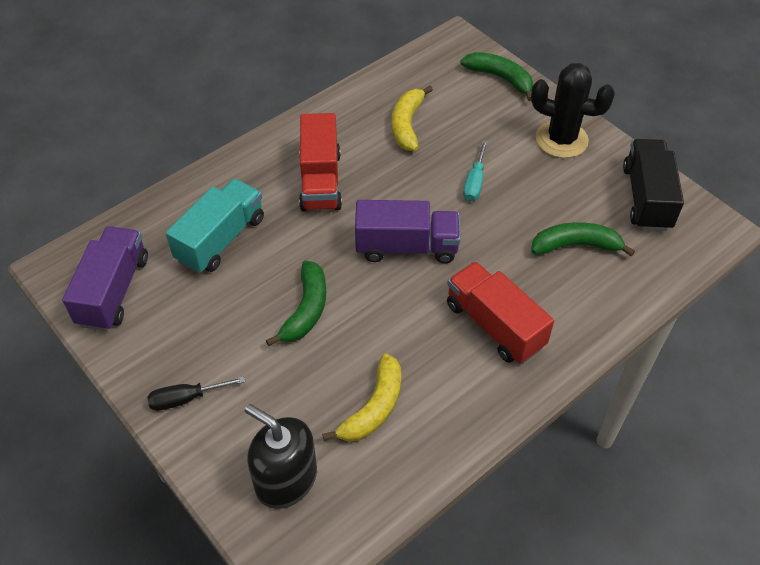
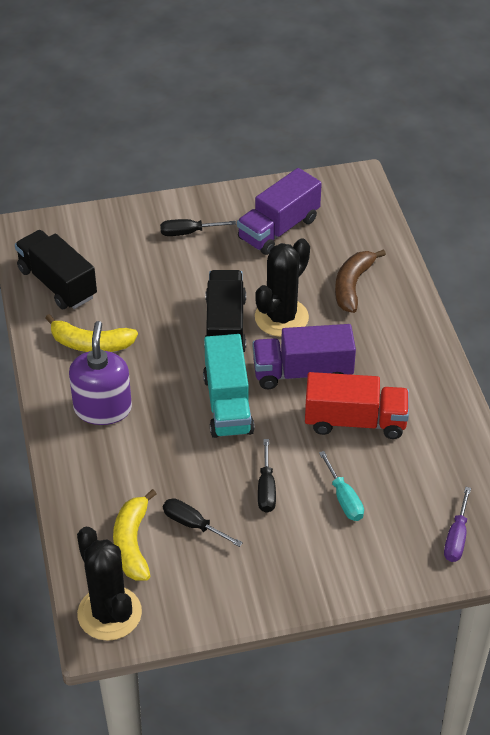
black cactus: [531,63,615,158] = 1 -> [77,527,142,641] [255,238,310,337] = 2
black screwdriver: [147,376,245,411] = 1 -> [160,219,236,236] [163,498,243,547] [258,439,276,513] = 3
black soap dispenser: [245,404,317,509] = 1 -> none = 0
black truck: [623,139,684,231] = 1 -> [15,230,97,309] [204,270,246,352] = 2
brown banana: none = 0 -> [335,249,386,313] = 1
green banana: [266,260,326,346] [460,52,533,101] [531,222,635,257] = 3 -> none = 0
purple screwdriver: none = 0 -> [444,487,471,562] = 1
purple soap dispenser: none = 0 -> [69,321,132,425] = 1
red truck: [299,113,342,211] [447,261,554,364] = 2 -> [305,372,409,439] = 1

